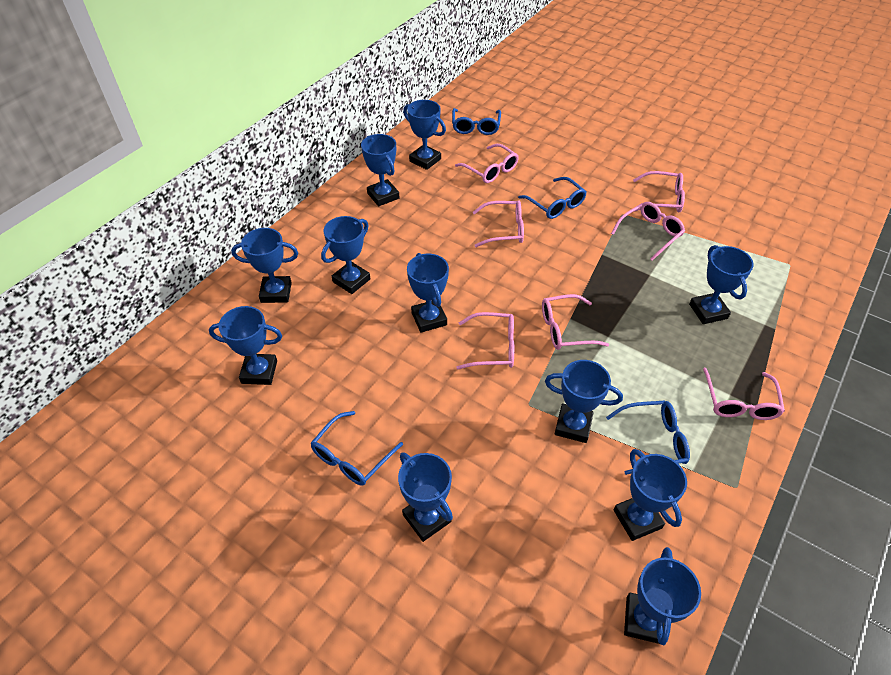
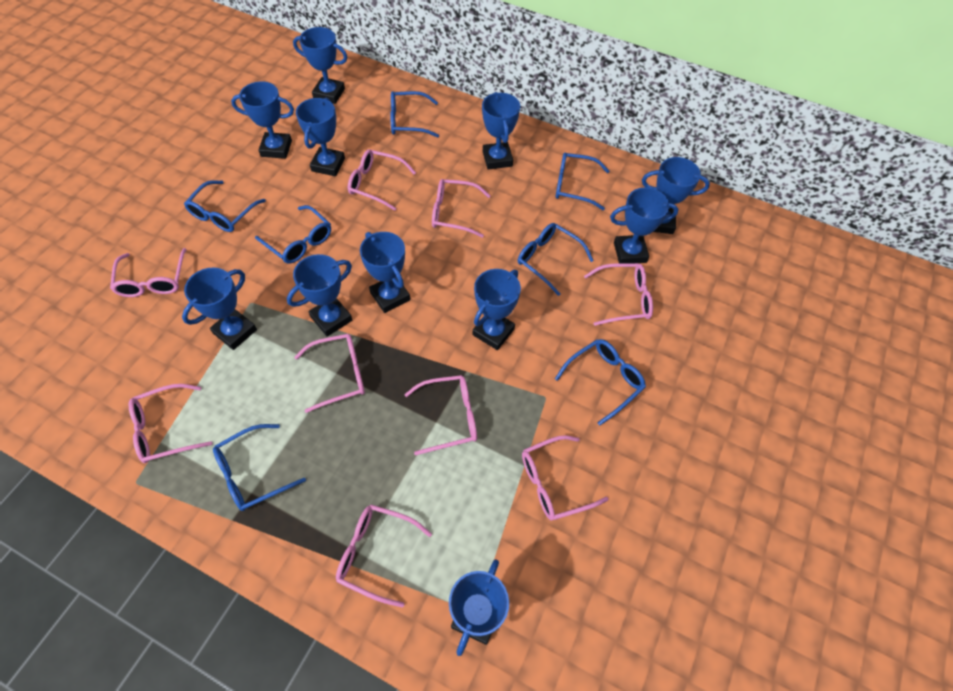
blue glasses: [310,411,403,486] [452,108,501,135] [518,177,586,219] [606,401,690,475] = 4 -> [184,180,266,232] [213,424,306,511] [255,205,331,264] [390,91,439,138] [518,223,594,296] [555,153,609,210] [555,339,646,425] = 7
pink glasses: [455,144,519,183] [456,312,514,369] [473,200,524,247] [542,294,609,350] [611,202,685,261] [633,171,685,212] [703,368,785,420] = 7 -> [110,248,187,297] [129,384,212,463] [294,334,365,413] [336,504,432,608] [348,149,416,211] [404,375,477,455] [432,179,491,238] [522,435,608,521] [584,263,653,326] = 9

